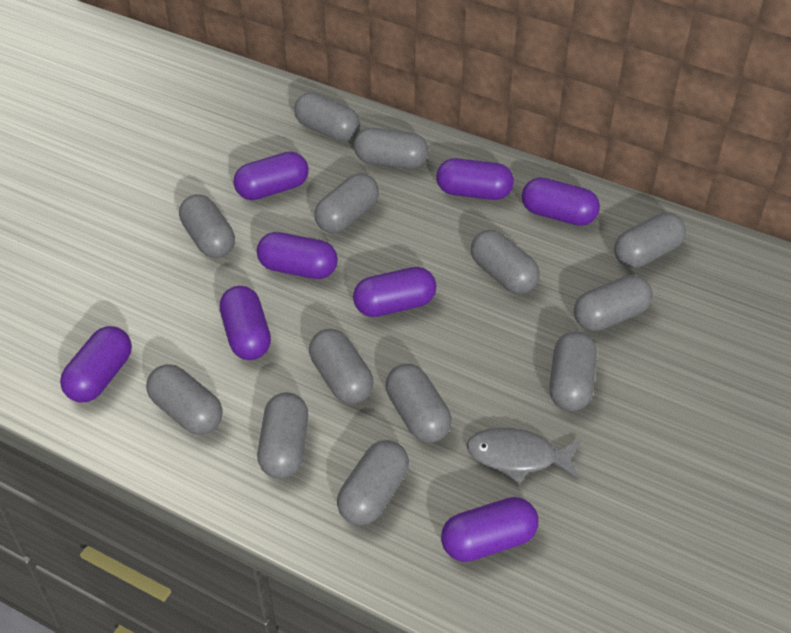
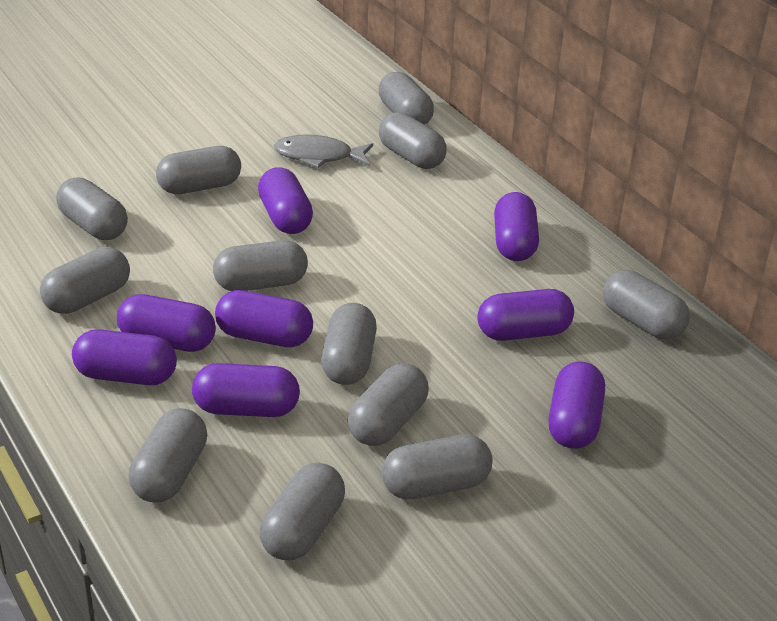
grey capsule: [146,364,222,435] [179,194,235,258] [257,392,308,479] [294,92,360,141] [309,329,373,404] [314,173,379,233] [337,440,409,525] [354,128,429,169] [386,364,452,443] [471,230,540,294] [549,331,597,411] [574,275,653,331] [614,212,686,268] = 13 -> [40,247,130,314] [56,177,128,240] [129,408,207,503] [156,146,241,194] [213,240,308,291] [259,463,345,560] [321,303,377,385] [348,363,429,446] [379,72,434,125] [379,112,447,169] [382,434,493,499] [603,270,690,339] = 12

